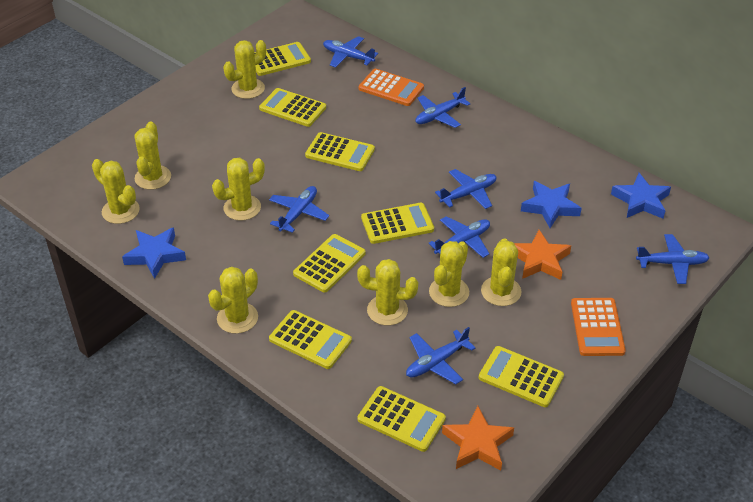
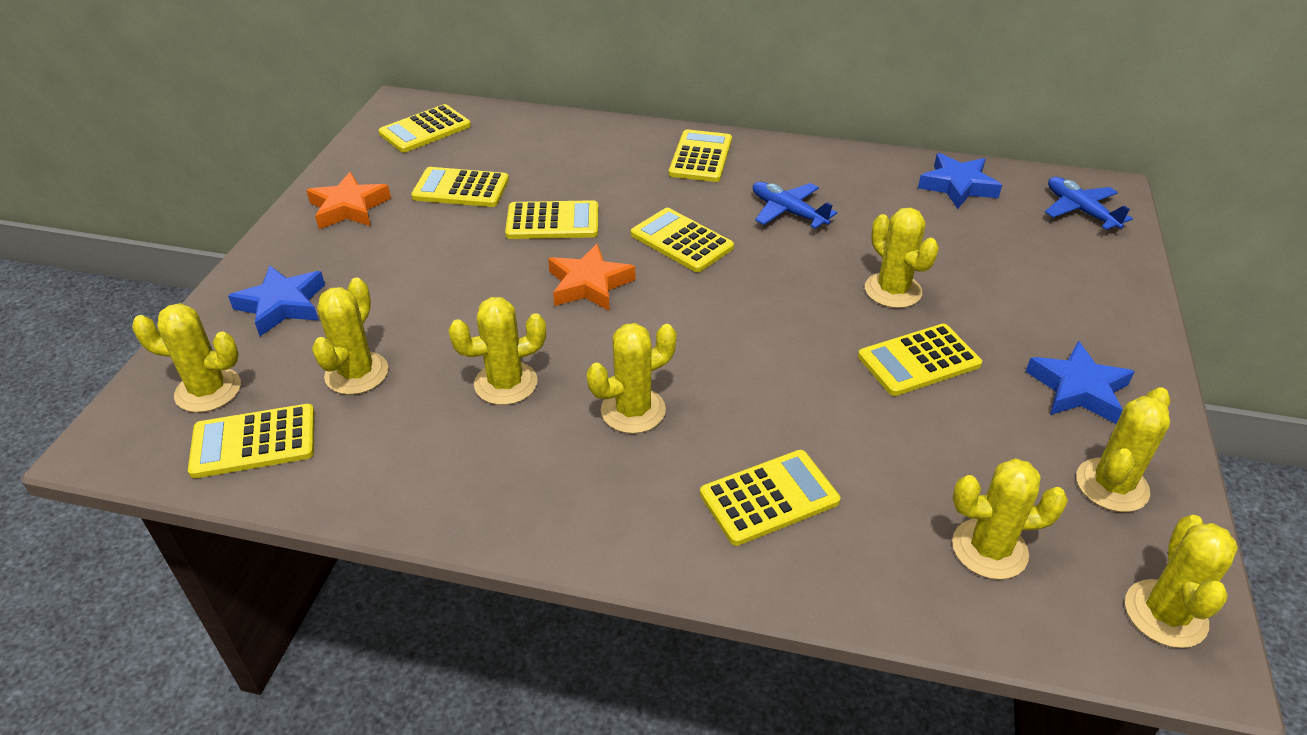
blue plane: [269,186,329,233] [323,36,378,68] [406,327,475,384] [415,87,471,128] [428,216,490,258] [435,169,496,209] [636,234,710,284] = 7 -> [753,182,837,229] [1045,177,1133,230] = 2
orange calculator: [359,69,424,106] [571,298,626,356] = 2 -> none = 0

